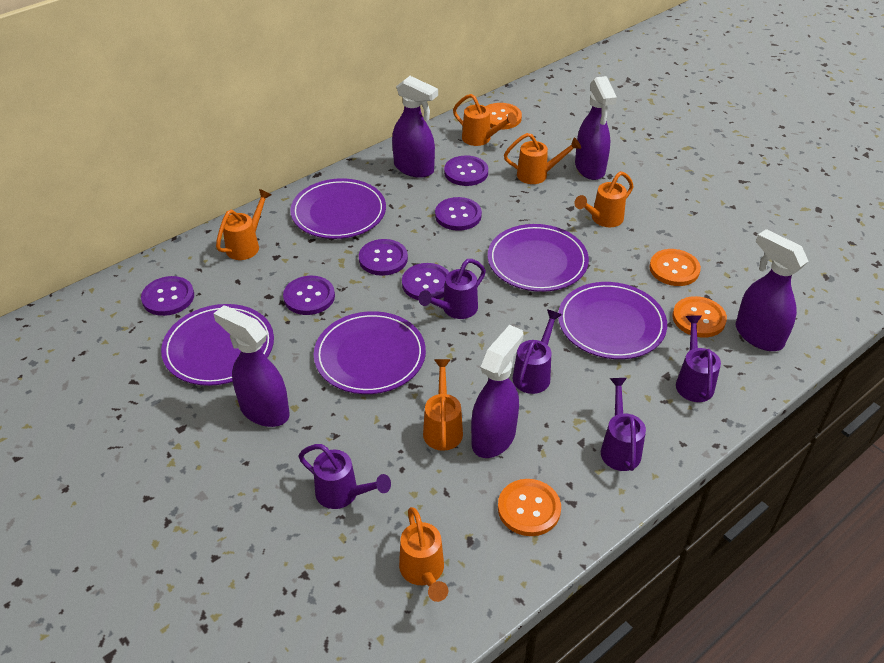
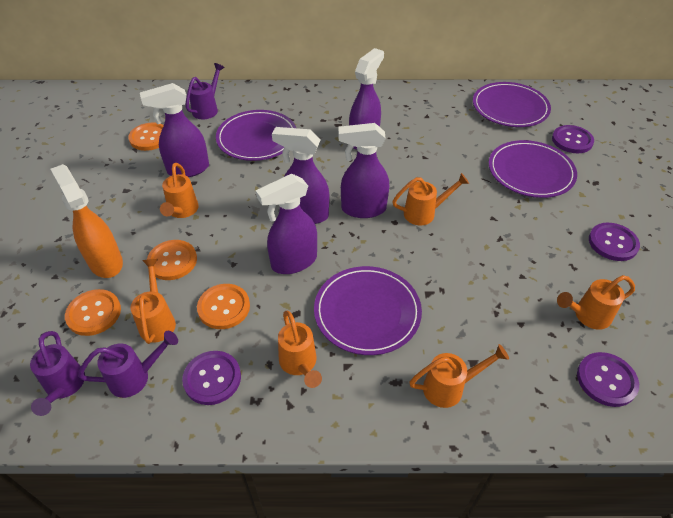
orange spray bottle: none = 0 -> [51,164,123,278] = 1
purple button: [141,276,194,316] [283,276,335,315] [359,239,408,276] [402,263,449,300] [435,197,482,231] [444,155,488,186] = 6 -> [182,351,241,405] [552,125,594,153] [577,352,639,407] [589,223,640,261] = 4
purple plate: [161,304,274,386] [290,178,386,239] [314,311,426,394] [488,224,589,292] [558,282,667,359] = 5 -> [216,110,296,161] [314,266,422,355] [473,82,551,127] [489,140,577,198] = 4
purple watering can: [298,444,391,509] [418,259,486,319] [513,309,562,394] [601,378,646,471] [676,315,721,402] = 5 -> [30,331,85,416] [78,331,178,398] [186,63,225,119] = 3

